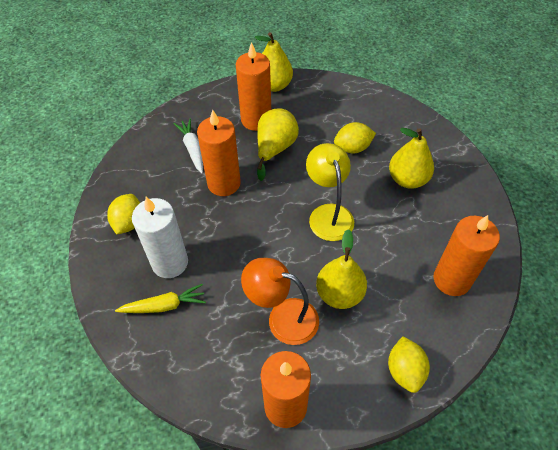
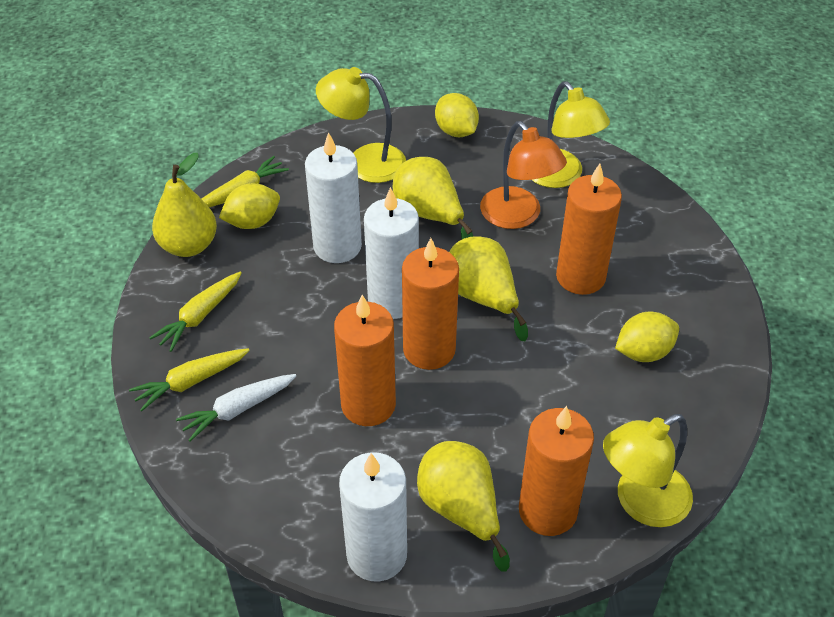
white candle: [132,197,188,278] = 1 -> [305,132,362,263] [339,452,407,582] [364,187,419,319] = 3
yellow carrot: [115,284,206,313] = 1 -> [129,348,250,412] [149,272,241,352] [202,156,289,207] = 3
yellow lamp: [306,143,354,241] = 1 -> [316,67,406,183] [532,82,610,188] [603,414,693,527] = 3

